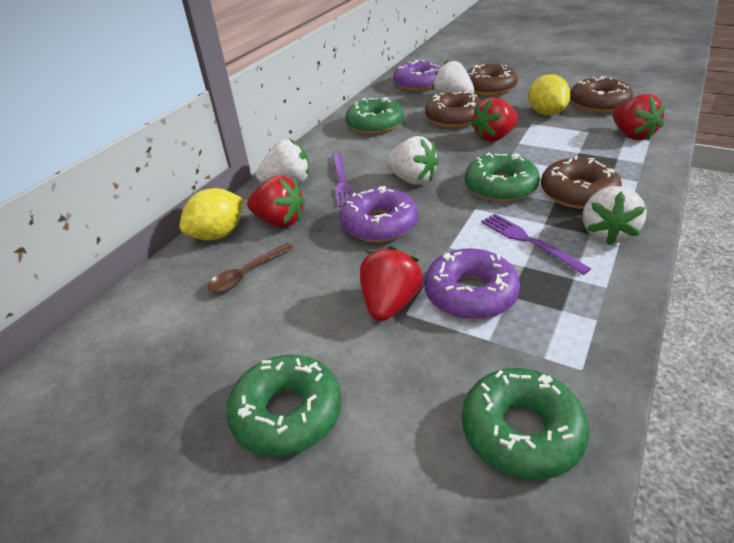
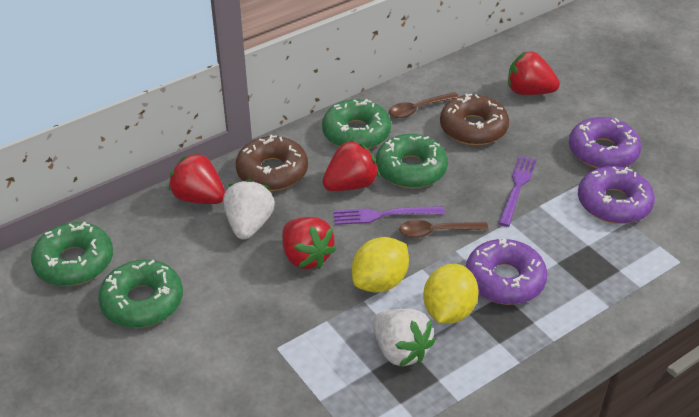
brown donut: [425,91,482,128] [467,64,518,96] [541,156,622,209] [570,76,633,113] = 4 -> [236,135,308,191] [440,94,509,145] = 2
brown spoon: [208,243,294,293] = 1 -> [389,92,459,118] [399,220,488,238] = 2
white strawberry: [256,139,310,184] [385,136,439,185] [432,60,474,95] [583,186,646,246] = 4 -> [223,179,275,240] [372,309,435,367] = 2

